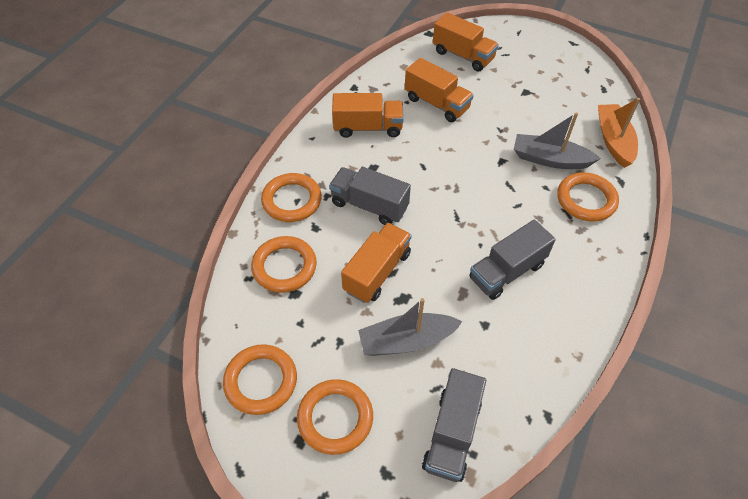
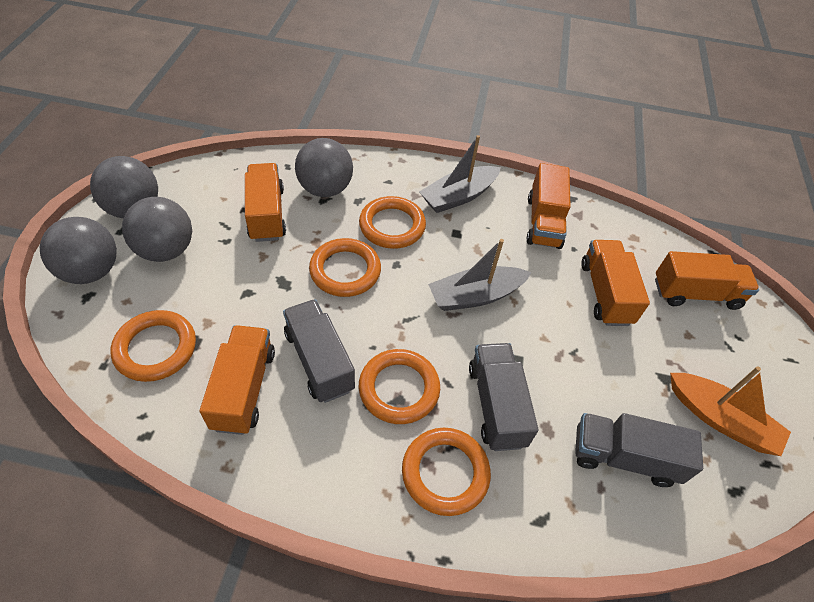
grey ball: none = 0 -> [40,217,117,284] [90,156,158,218] [122,197,192,262] [295,138,353,197] = 4
orange truck: [332,93,404,138] [341,222,412,303] [405,58,474,122] [433,12,499,71] = 4 -> [200,325,275,435] [245,163,286,242] [527,163,571,249] [581,240,650,326] [655,251,759,310] = 5

